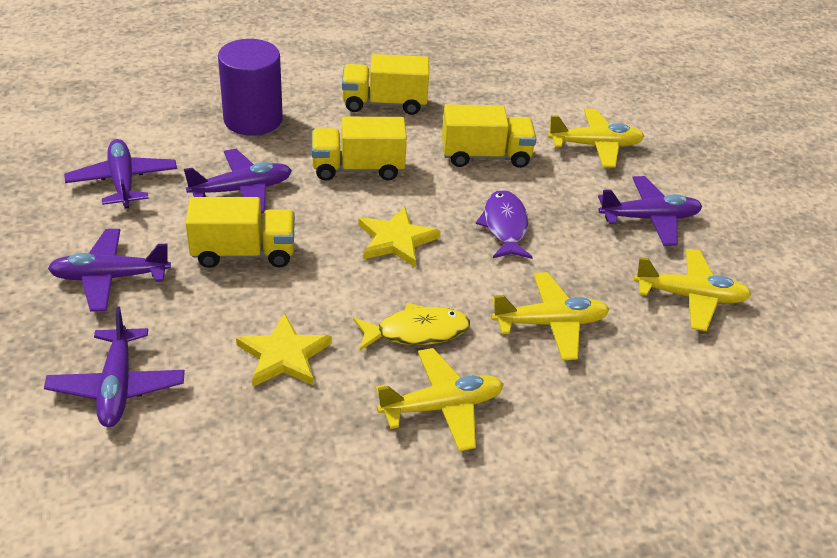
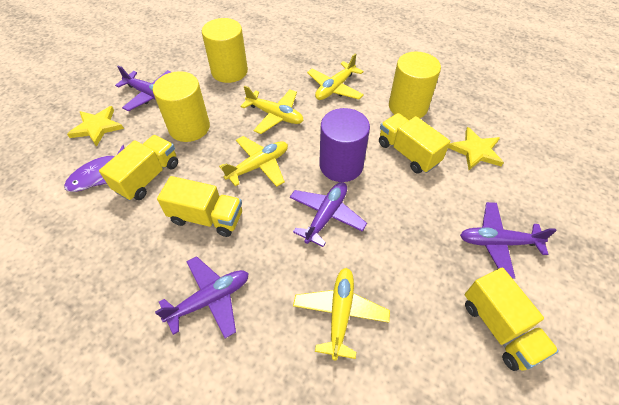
purple plane: [44,307,185,427] [48,229,171,312] [64,139,177,209] [184,149,292,213] [598,176,702,246] = 5 -> [115,65,171,111] [155,256,249,339] [290,182,367,247] [460,202,557,279] = 4
yellow cylinder: none = 0 -> [153,71,210,142] [202,18,248,83] [389,52,441,120] = 3
yellow fish: [353,303,470,351] = 1 -> none = 0

